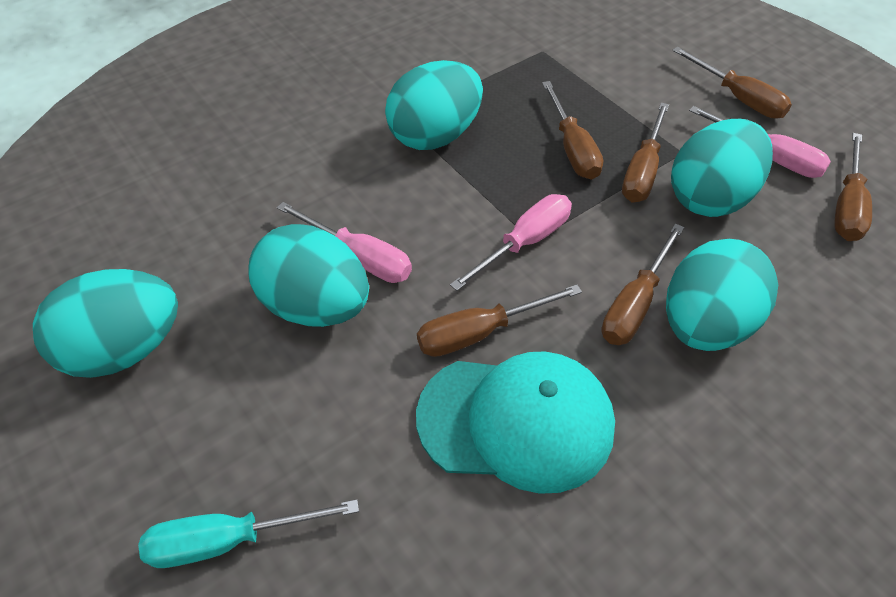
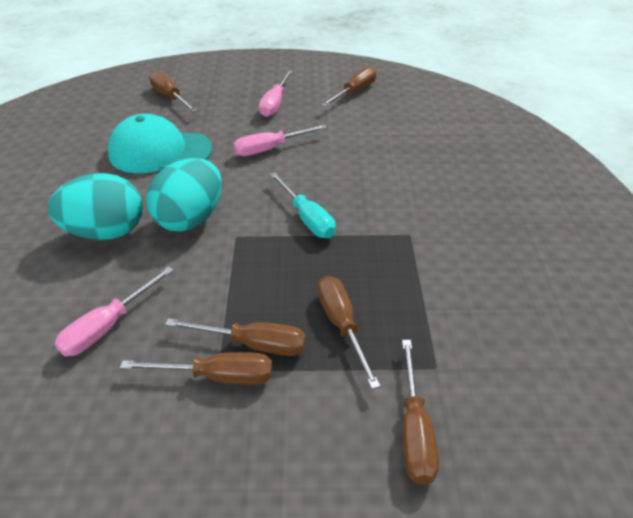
turquoise egg: [33,269,178,378] [248,224,369,327] [385,60,483,150] [666,239,778,351] [671,119,773,217] = 5 -> [48,173,143,240] [146,158,222,232] = 2

